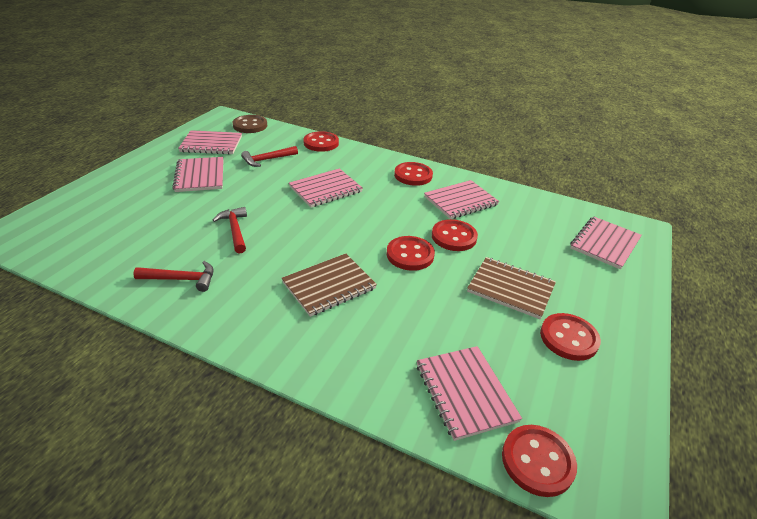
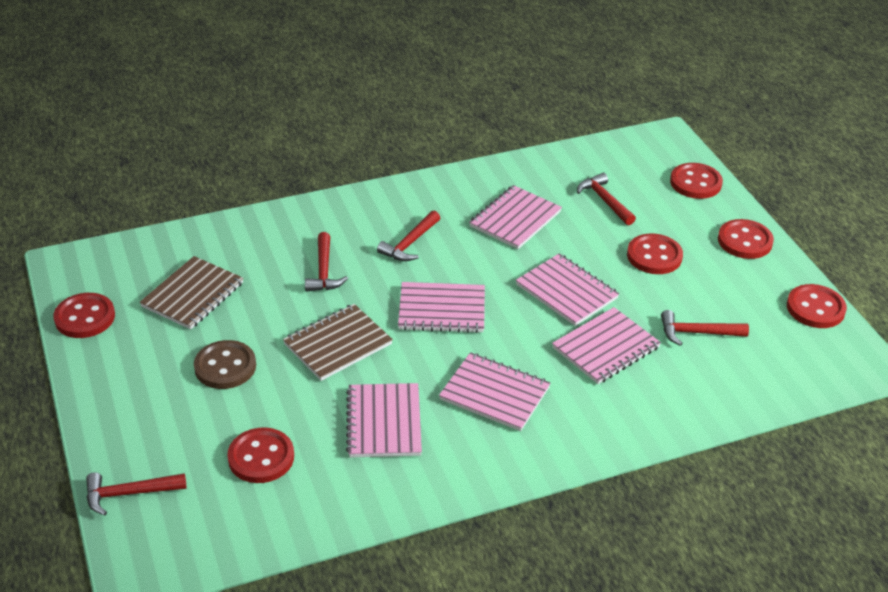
red hammer: [133,261,214,292] [212,207,247,253] [241,146,298,167] = 3 -> [86,472,187,516] [305,232,348,292] [377,211,440,261] [577,173,636,225] [661,310,749,346] = 5

